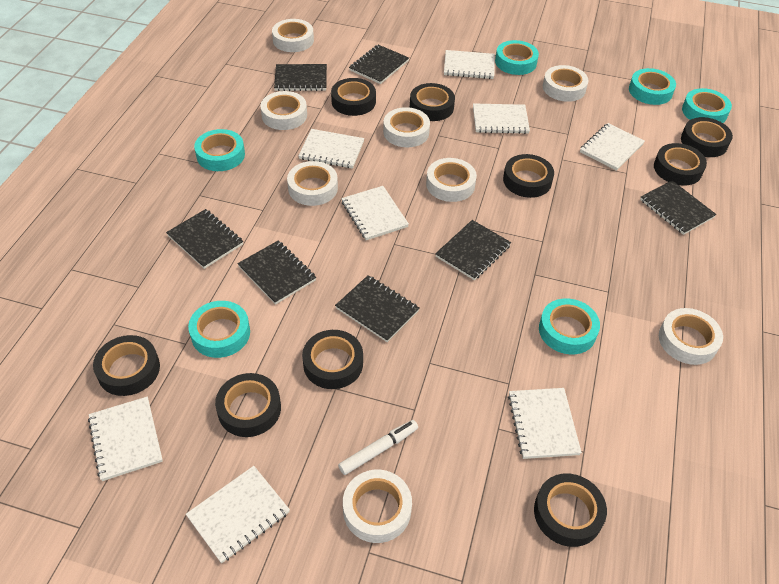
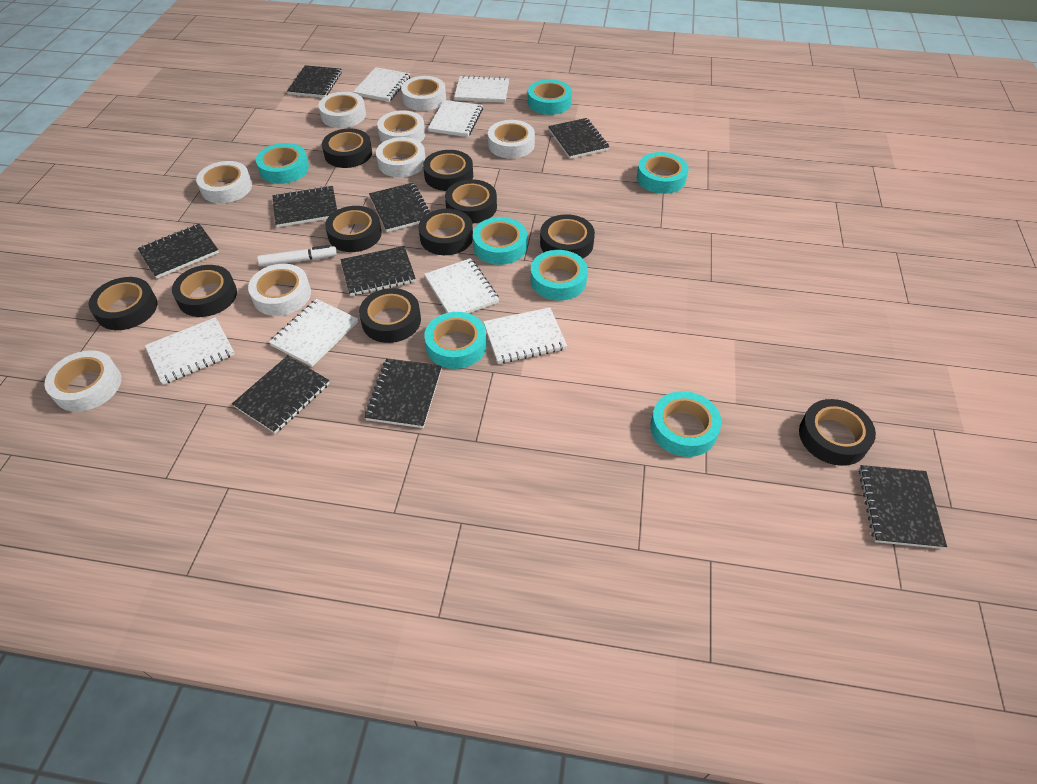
black notebook: [166,209,243,269] [237,241,316,305] [274,64,327,91] [335,275,419,342] [349,45,409,84] [435,220,511,280] [640,180,717,235] = 7 -> [138,224,219,278] [232,356,329,434] [273,186,337,227] [287,65,342,98] [340,246,416,296] [365,359,442,428] [369,183,430,232] [548,118,609,159] [858,465,947,549] = 9
black tape: [93,335,160,396] [215,373,281,437] [302,330,363,389] [331,78,376,116] [410,83,455,121] [503,154,554,198] [534,474,607,547] [654,143,707,185] [681,117,733,157] = 9 -> [89,277,158,330] [172,265,237,317] [322,129,372,168] [325,206,382,252] [359,288,421,343] [419,209,473,255] [423,150,473,191] [445,179,497,223] [540,214,595,259] [799,399,876,466] = 10
turquoise tape: [188,301,250,358] [194,129,245,171] [495,40,539,75] [539,298,600,354] [629,68,676,105] [682,88,732,123] = 6 -> [256,143,309,184] [424,312,487,369] [473,217,527,265] [528,79,572,115] [531,250,588,301] [637,152,689,194] [650,391,722,457] = 7
white notebook: [88,396,163,481] [186,466,290,563] [298,129,364,169] [341,186,409,240] [444,50,495,79] [473,103,530,134] [508,388,582,459] [580,123,645,171] = 8 -> [145,317,235,385] [269,299,358,367] [353,67,410,102] [424,258,499,313] [428,100,483,137] [454,75,509,102] [483,307,567,364] = 7

